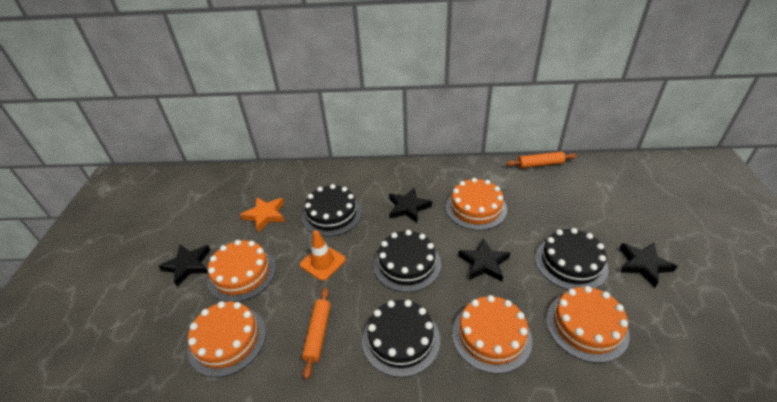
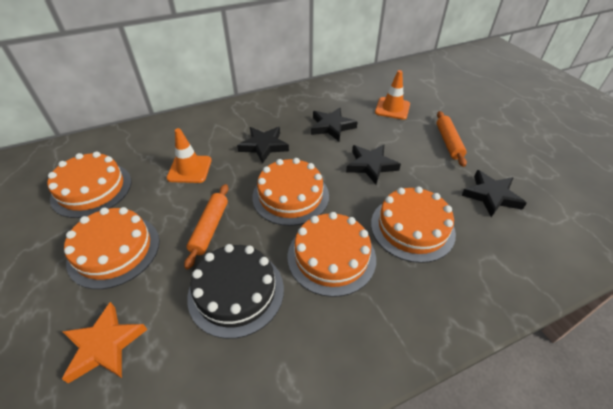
black cake: [302,184,362,237] [362,300,440,377] [373,230,441,292] [535,228,608,290] = 4 -> [187,244,284,339] = 1
orange traffic cone: [300,230,346,281] = 1 -> [167,128,212,183] [375,70,410,120] = 2

